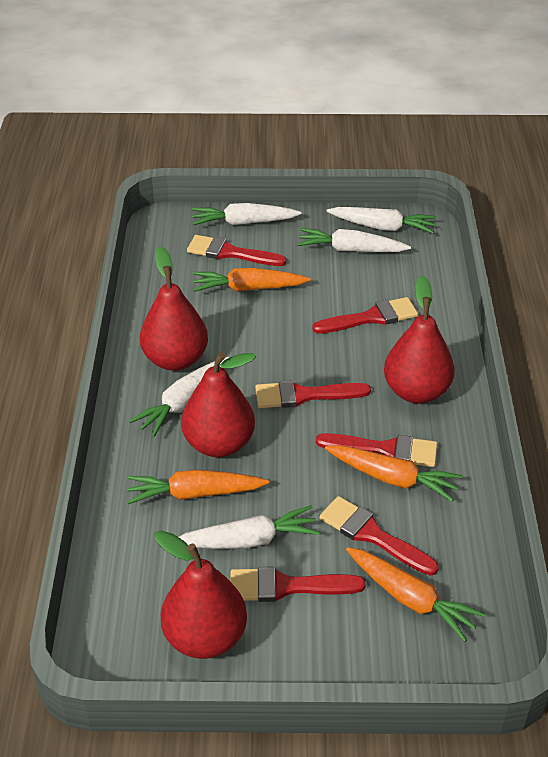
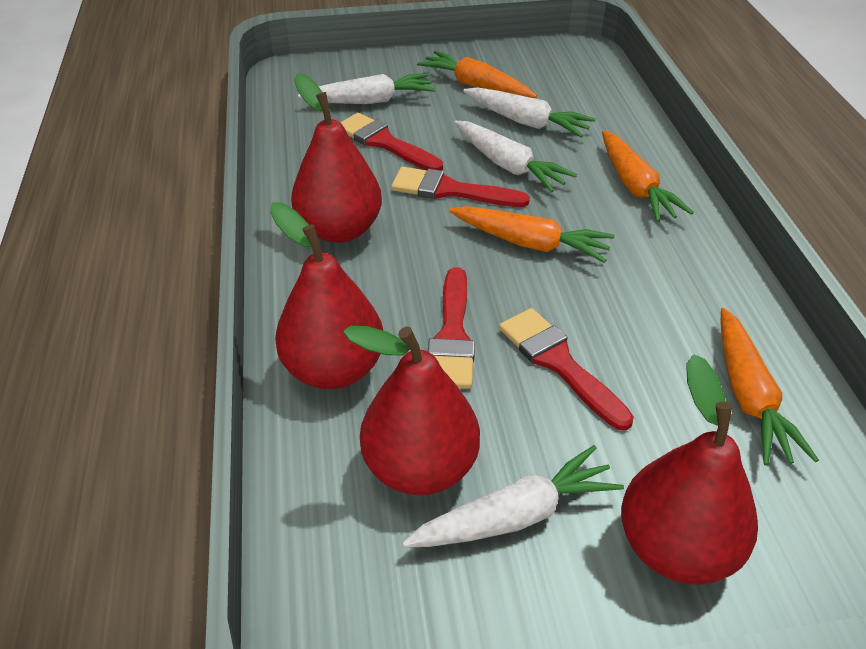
red brush: [187,235,287,266] [230,567,366,602] [255,380,371,408] [312,297,418,334] [316,433,437,467] [320,496,439,576] = 6 -> [340,113,443,171] [391,167,530,207] [428,267,475,389] [499,308,634,431] = 4
white carrot: [129,357,229,437] [179,505,320,549] [192,203,302,225] [297,228,411,252] [326,207,437,233] = 5 -> [298,73,435,104] [402,445,624,547] [454,121,577,192] [463,87,596,138] = 4

